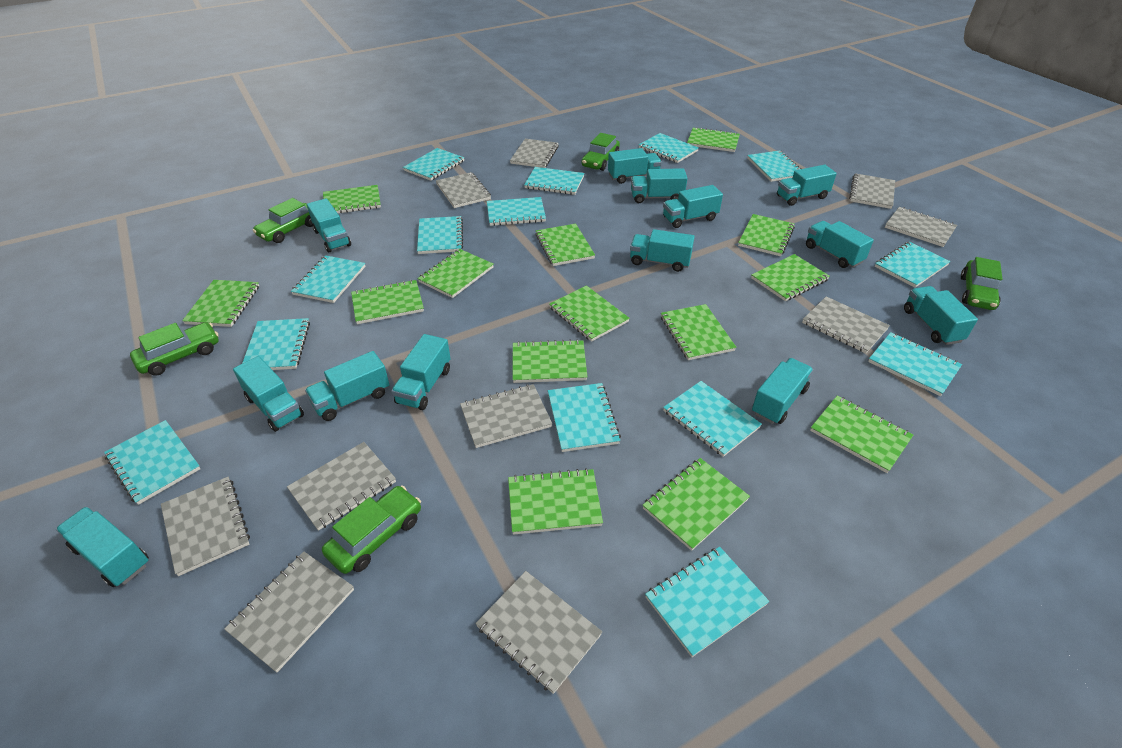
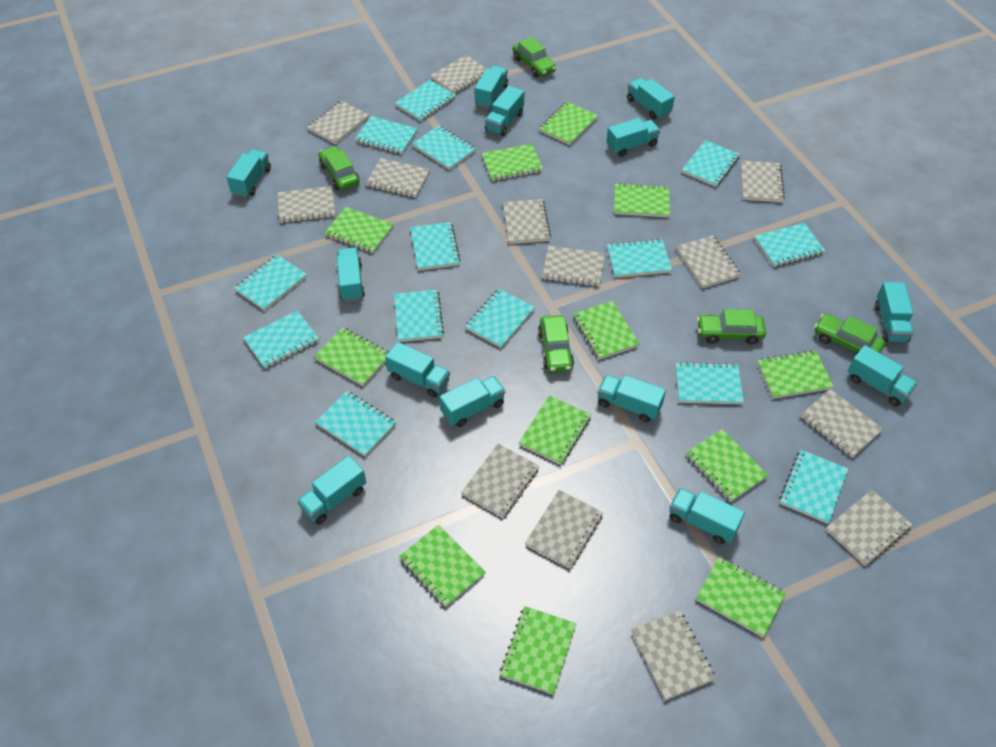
green notebook: [182,280,259,327] [323,185,381,213] [351,280,424,324] [417,249,494,298] [508,468,603,535] [513,339,587,383] [535,224,595,266] [549,285,630,342] [643,458,750,551] [661,304,736,360] [687,127,740,152] [738,214,795,256] [751,254,830,301] [810,395,913,473] = 14 -> [314,327,388,386] [325,207,394,253] [399,525,486,607] [482,144,543,181] [500,606,576,694] [519,396,591,465] [539,102,598,145] [573,301,640,360] [614,183,670,217] [686,429,769,502] [696,557,786,637] [757,350,834,399] = 12
grey notebook: [161,477,250,576] [224,552,354,672] [287,442,396,531] [436,172,491,208] [460,384,552,448] [476,571,602,694] [510,139,559,168] [802,296,890,353] [849,173,895,209] [885,207,957,247] = 10 -> [278,186,335,223] [307,101,369,144] [366,158,430,198] [430,55,486,94] [461,444,539,518] [503,199,551,244] [525,490,603,569] [542,246,605,286] [631,611,716,700] [676,235,741,288] [741,160,785,202] [801,389,883,458] [826,490,912,566] = 13

